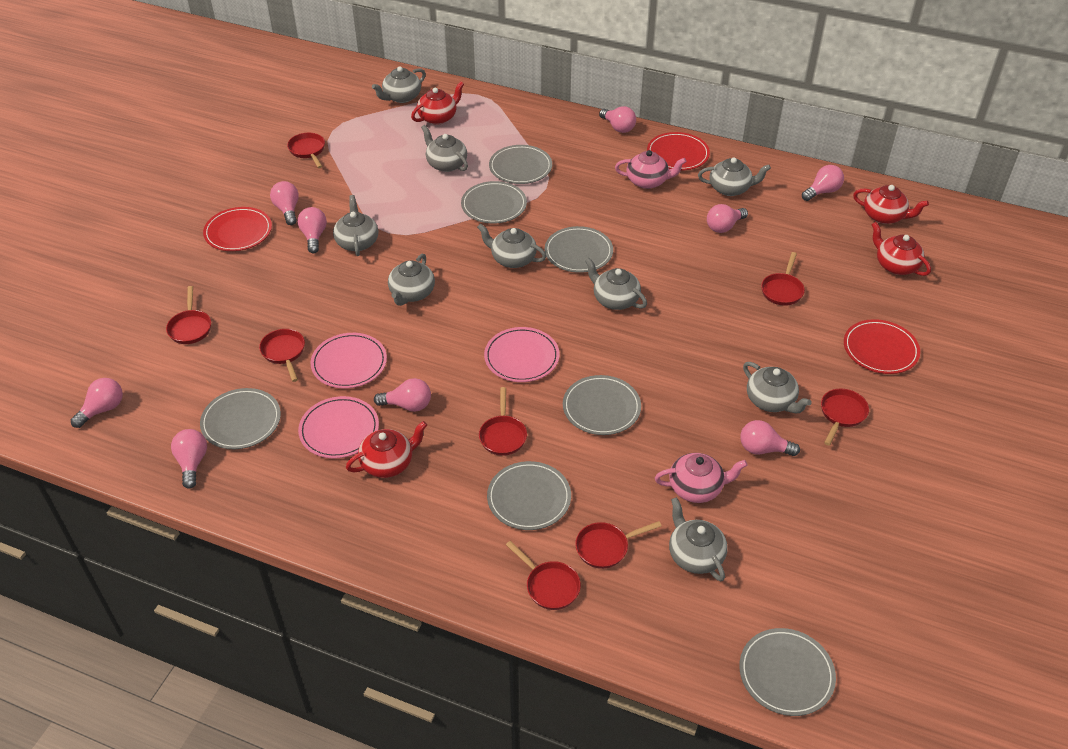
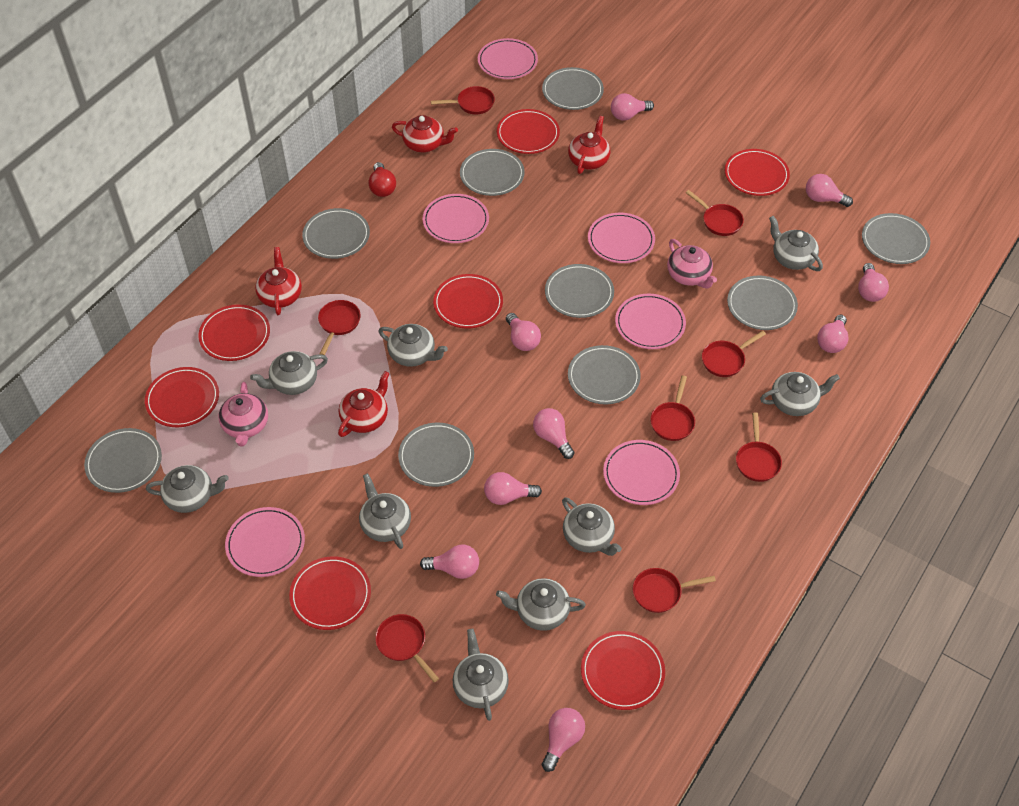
grey plate: [200,388,281,449] [461,181,527,224] [487,461,571,530] [489,145,552,184] [545,226,613,273] [563,375,641,435] [739,628,836,716] = 7 -> [84,428,162,493] [302,208,370,259] [398,423,474,487] [460,149,525,196] [542,67,604,110] [545,264,614,318] [568,345,641,404] [727,275,798,330] [862,213,930,264] = 9
pink plate: [298,396,379,458] [311,333,387,388] [484,327,560,382] = 3 -> [225,507,305,577] [423,194,489,243] [478,38,538,79] [588,213,655,263] [603,440,680,505] [615,294,686,349] = 6
red light bulb: none = 0 -> [368,162,396,197] = 1
red plate: [203,207,272,251] [647,132,710,170] [844,319,920,374] = 3 -> [145,367,219,427] [198,304,270,361] [289,556,371,630] [433,274,503,328] [497,109,560,154] [581,631,665,710] [725,149,790,196] = 7

